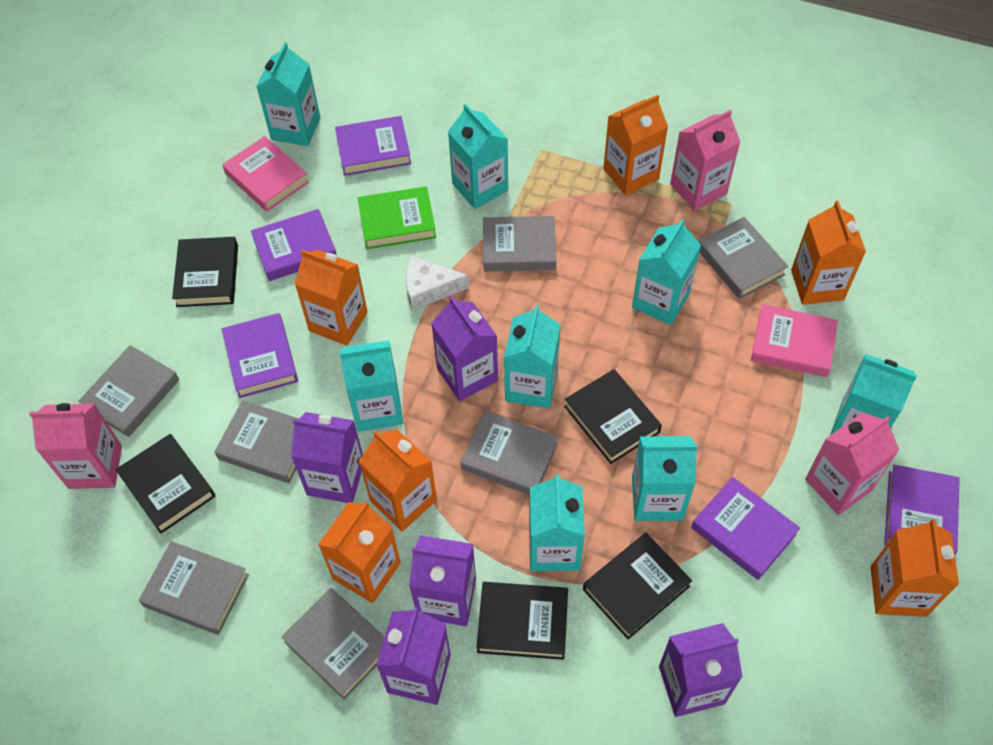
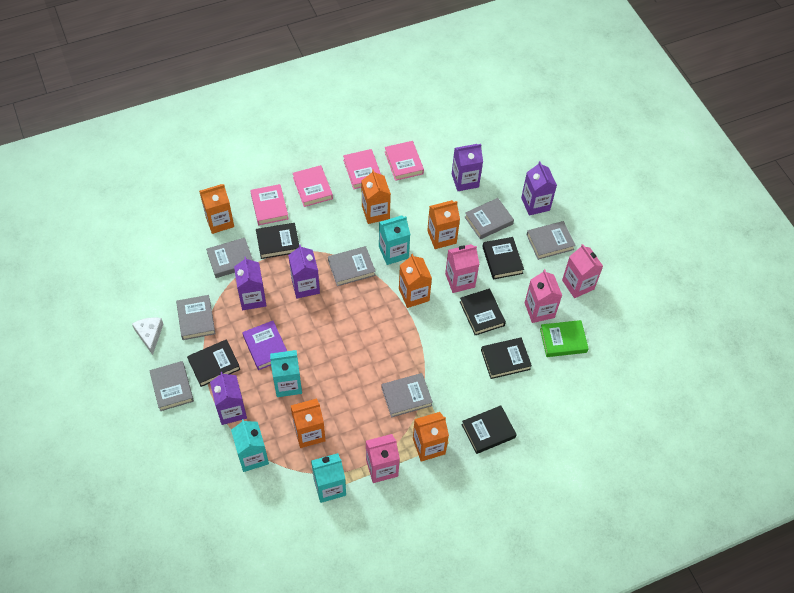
black book: [116,434,216,534] [172,237,238,307] [476,582,568,660] [564,369,662,464] [583,533,692,639] = 5 -> [187,339,240,387] [256,223,299,259] [460,289,506,335] [462,406,517,454] [481,337,532,379] [482,237,524,279] = 6
pink book: [222,136,309,212] [751,304,838,377] = 2 -> [250,184,289,225] [292,165,333,207] [343,149,381,189] [385,141,424,181] = 4
pink carton: [29,403,122,489] [670,110,740,211] [805,413,899,515] = 3 -> [366,434,400,483] [445,244,479,293] [525,269,562,323] [562,244,603,298] = 4
purple book: [222,313,298,398] [251,209,337,281] [335,116,411,176] [691,477,800,580] [884,465,960,554] = 5 -> [242,321,287,370] = 1
turquoise carton: [256,42,320,146] [340,340,404,432] [448,104,508,209] [504,305,561,408] [529,474,585,571] [632,219,701,325] [632,436,698,521] [830,354,917,435] = 8 -> [231,419,269,472] [270,350,302,397] [311,453,346,503] [379,215,410,265] = 4

